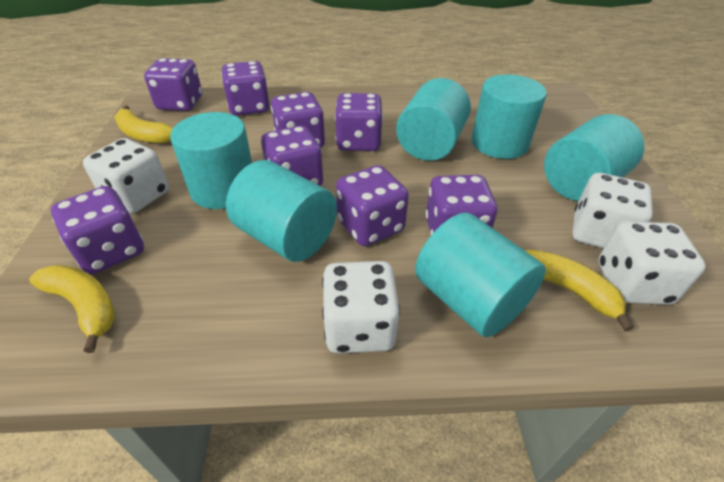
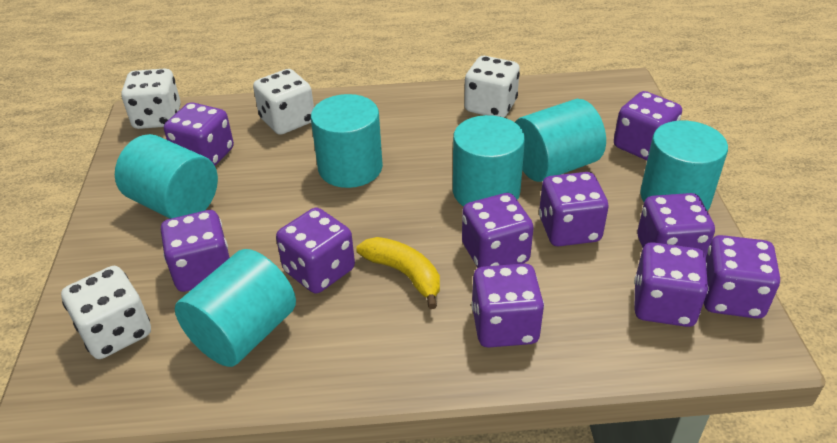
purple dice: [51,186,144,274] [144,58,202,111] [221,61,270,116] [261,126,323,186] [271,92,325,148] [335,93,383,151] [336,165,409,246] [425,175,497,235] = 8 -> [161,210,230,292] [164,102,234,166] [276,208,355,293] [462,193,534,268] [471,264,544,348] [539,172,608,246] [614,91,682,160] [634,242,709,327] [637,193,715,257] [704,235,780,319] = 10
yellow banana: [29,265,115,353] [114,105,173,143] [525,249,634,331] = 3 -> [356,237,440,309] = 1

